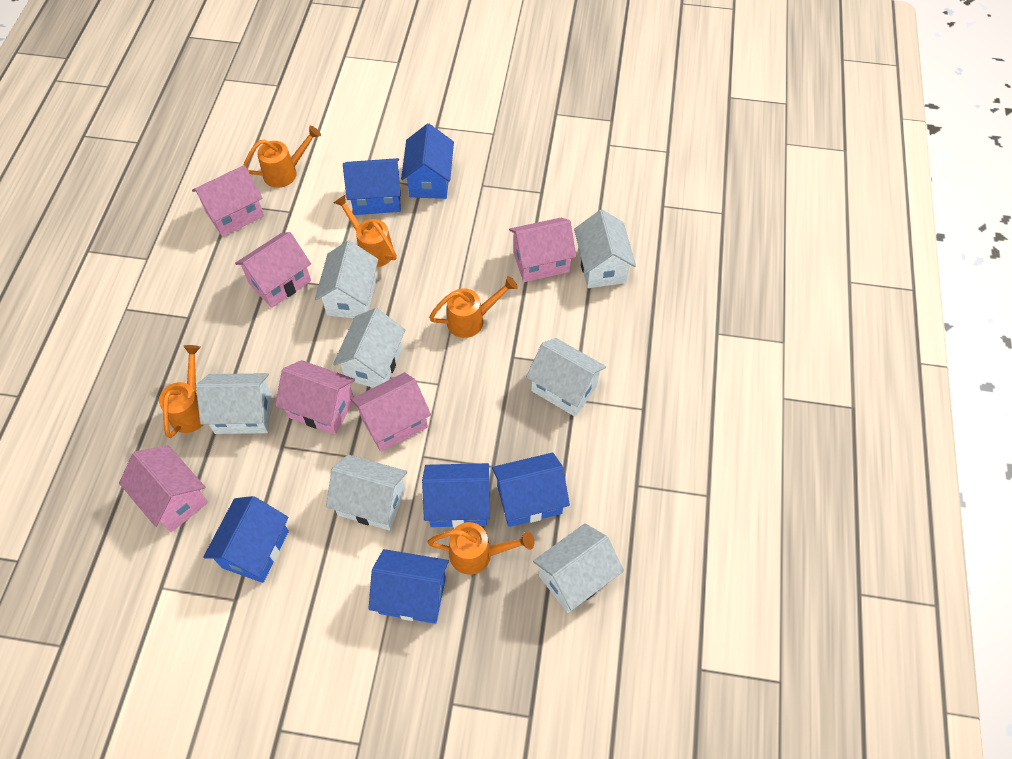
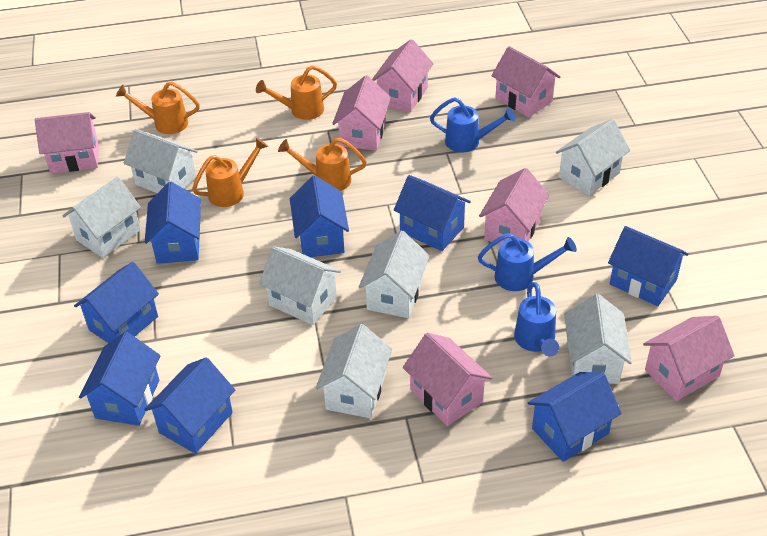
blue house: [203,496,289,583] [343,158,401,215] [368,549,449,624] [401,124,454,199] [422,463,490,528] [492,453,570,527] = 6 -> [74,262,159,343] [79,332,160,426] [144,357,235,454] [145,182,201,264] [290,176,349,257] [394,175,471,251] [528,372,622,462] [608,226,689,306] = 8
blue watering can: none = 0 -> [430,97,515,152] [478,233,577,291] [514,282,559,357] = 3
orange watering can: [159,345,204,438] [244,126,321,188] [334,195,397,267] [427,522,534,575] [429,276,518,338] = 5 -> [116,82,200,134] [192,138,268,207] [256,65,337,120] [278,138,367,191] = 4
pink house: [119,445,208,532] [192,165,264,237] [235,232,311,308] [275,360,355,435] [351,372,431,452] [509,218,576,282] = 6 -> [35,112,99,173] [332,75,391,151] [372,39,434,112] [403,333,492,426] [479,168,549,245] [491,46,561,117] [643,316,735,401] = 7

